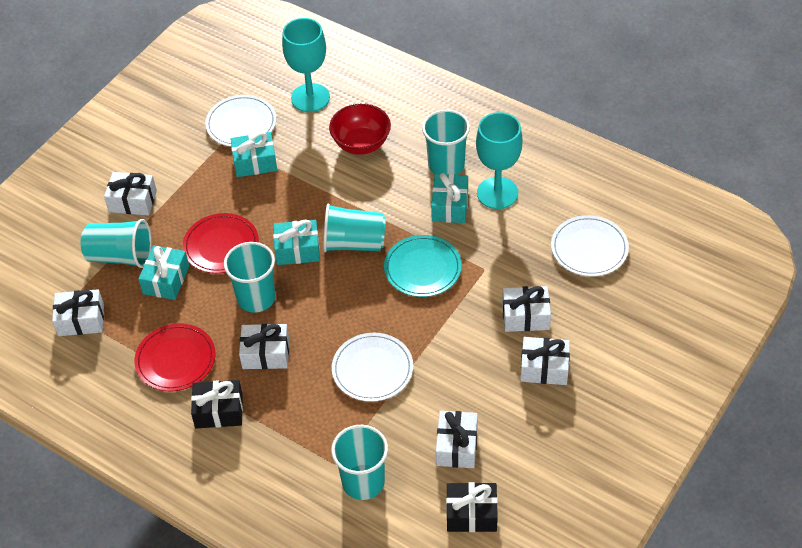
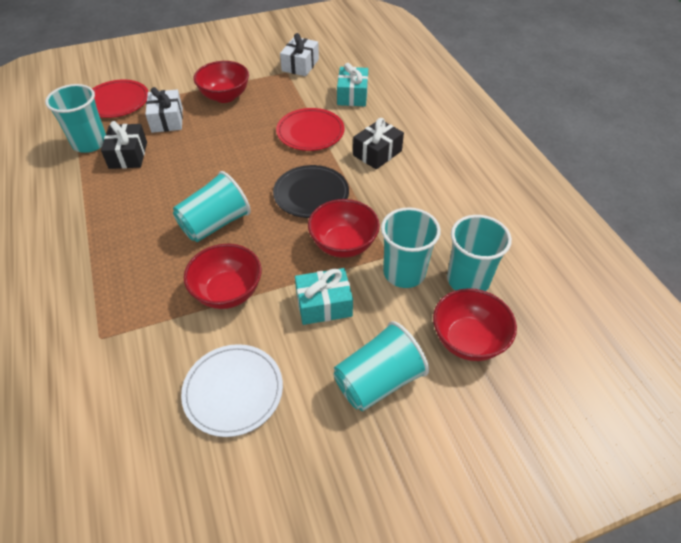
black plate: none = 0 -> [273,165,349,218] = 1
red bowl: [329,104,391,155] = 1 -> [184,244,262,309] [194,61,249,103] [308,199,380,258] [433,288,517,361] = 4
turquoise gift: [138,246,189,300] [231,131,277,177] [273,219,320,265] [431,173,468,223] = 4 -> [295,268,353,325] [337,63,368,106] = 2
turquoise goblet: [282,18,330,112] [476,112,523,209] = 2 -> none = 0
turquoise plate: [384,235,462,297] = 1 -> none = 0
white gift: [52,289,104,336] [104,172,157,216] [239,324,289,369] [436,411,478,468] [502,286,551,332] [520,337,570,385] = 6 -> [145,87,183,133] [280,33,319,76] = 2
white plate: [205,95,276,147] [332,333,413,402] [551,215,629,276] = 3 -> [181,344,283,437] = 1

